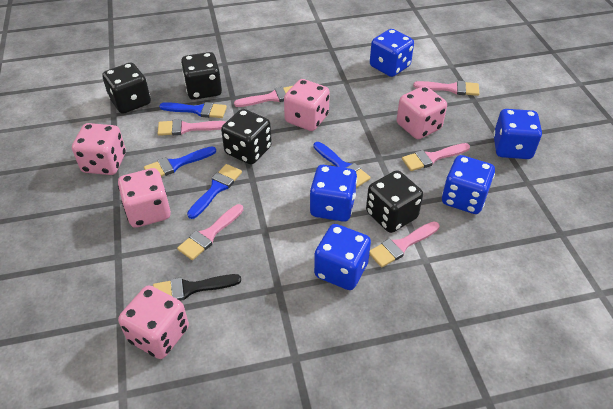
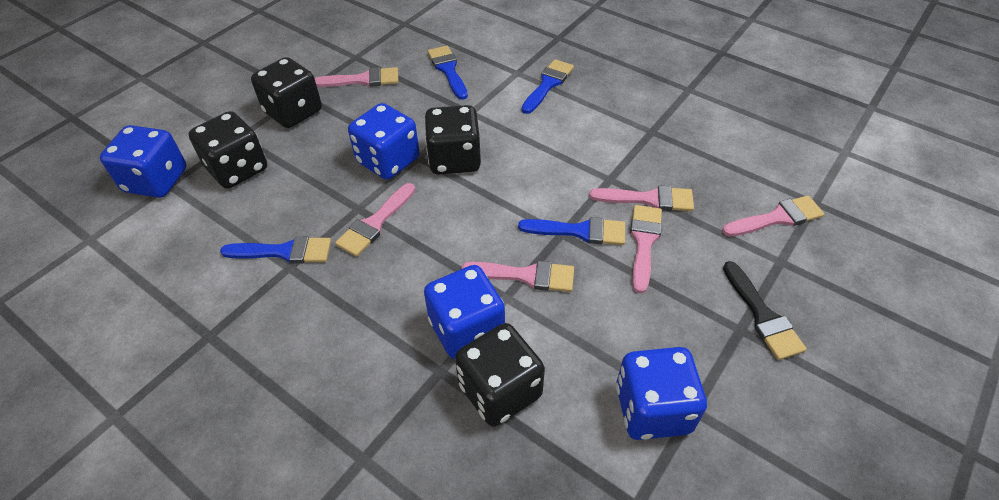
blue dice: [310,165,357,222] [314,224,371,290] [370,29,414,77] [442,155,495,214] [493,109,542,159] = 5 -> [100,125,186,198] [348,103,420,180] [424,265,505,359] [616,347,707,440] = 4
pink dice: [72,123,126,175] [118,168,171,228] [118,285,189,359] [284,79,330,131] [397,86,447,139] = 5 -> none = 0

